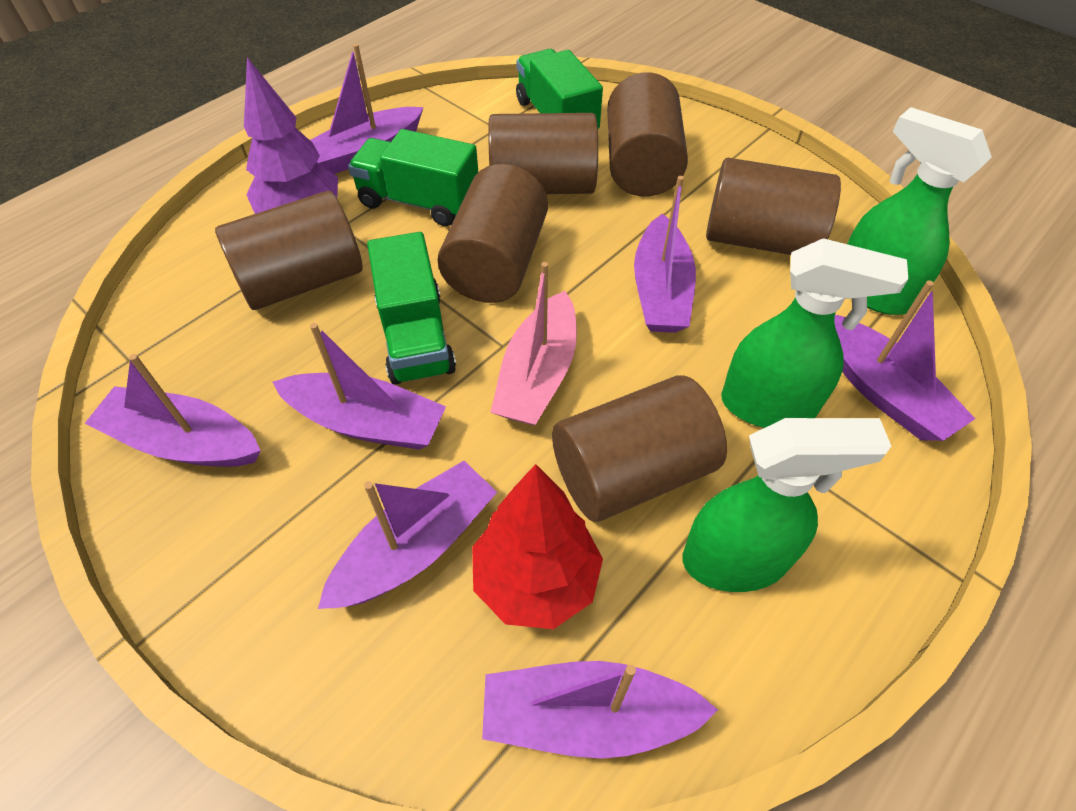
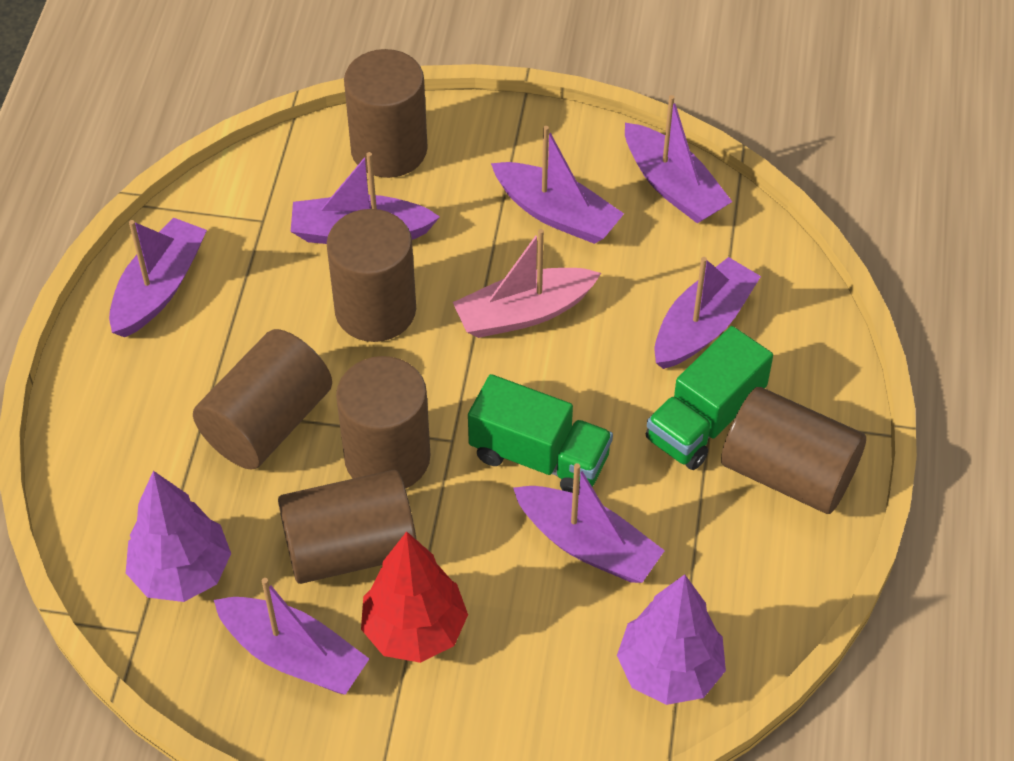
green spray bottle: [682,418,891,592] [721,238,908,428] [847,107,992,315] = 3 -> none = 0
green truck: [348,129,478,226] [367,232,456,385] [516,49,603,129] = 3 -> [468,374,613,493] [646,326,773,470] = 2
purple tree: [244,57,338,214] = 1 -> [126,471,231,602] [617,574,726,705] = 2

